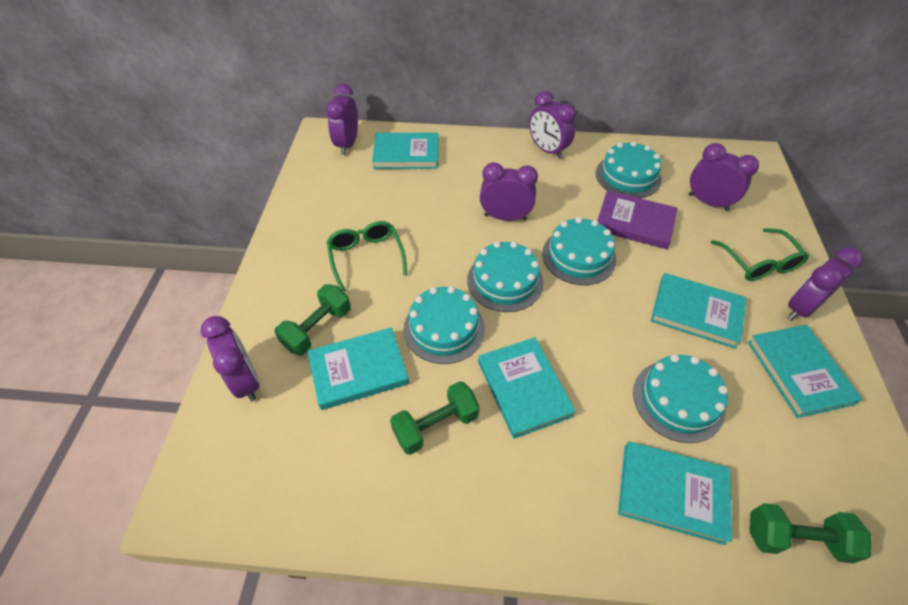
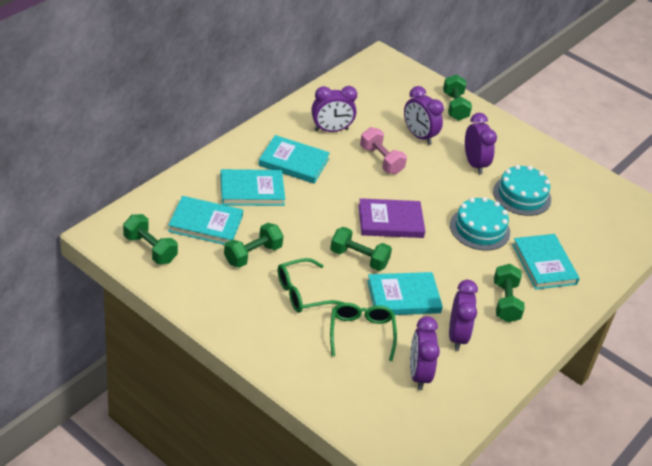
green dumbbell: [275,284,351,355] [390,381,480,455] [750,503,871,563] = 3 -> [123,214,178,264] [224,223,283,268] [330,227,392,271] [443,74,472,121] [494,264,525,322] = 5
pink dumbbell: none = 0 -> [360,127,407,174] = 1
purple clock: [201,316,259,401] [326,83,358,155] [480,162,538,221] [529,91,576,159] [689,143,759,211] [787,247,863,321] = 6 -> [311,86,357,132] [404,86,444,145] [410,316,440,390] [449,280,478,351] [465,113,497,174] = 5
turquoise book: [307,327,409,410] [372,133,438,169] [478,337,576,439] [618,441,732,545] [651,273,746,349] [748,325,862,418] = 6 -> [168,196,243,245] [220,169,285,206] [258,135,330,184] [367,272,443,315] [512,234,580,290] = 5
turquoise cake: [404,286,485,364] [467,241,543,312] [542,217,616,285] [596,141,662,198] [633,354,728,443] = 5 -> [450,197,510,251] [493,165,551,216] = 2

